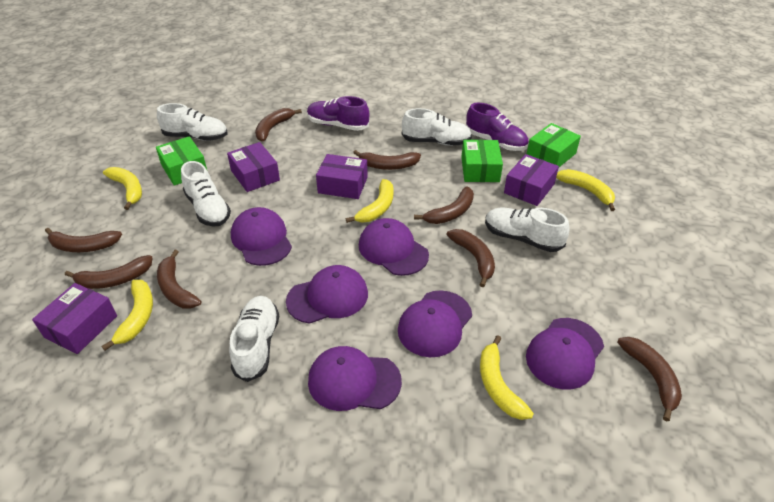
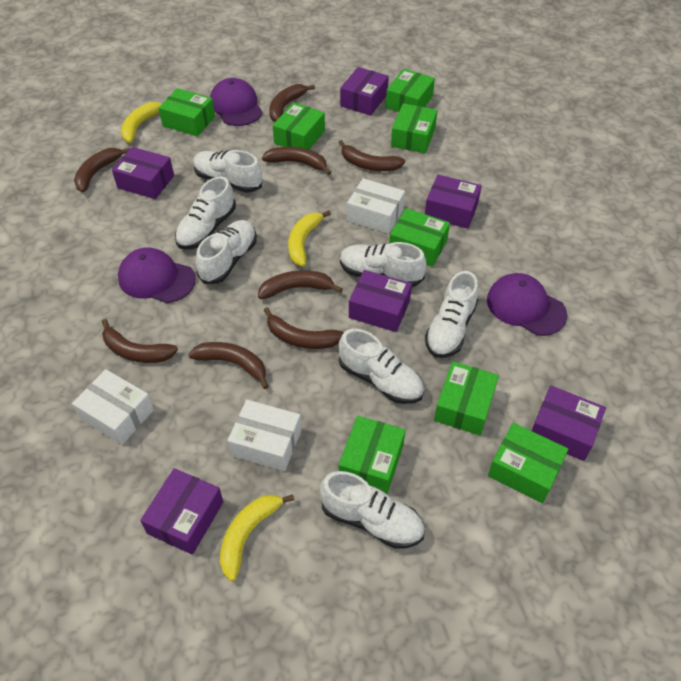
green box: [156,136,207,186] [461,140,503,182] [527,123,581,167] = 3 -> [159,88,215,137] [273,102,325,150] [339,416,406,494] [386,69,435,112] [389,208,450,267] [391,103,437,153] [434,361,499,435] [488,423,569,503] = 8
purple box: [32,283,117,354] [227,142,280,192] [316,154,368,199] [504,154,559,206] = 4 -> [112,147,174,199] [140,468,223,555] [340,67,389,116] [349,270,412,332] [425,175,482,229] [532,386,606,461] = 6
purple cap: [231,207,292,266] [286,265,368,324] [308,346,402,411] [359,218,429,276] [398,290,472,357] [526,318,604,389] = 6 -> [118,248,196,303] [210,78,263,126] [487,273,567,336] = 3
purple shoe: [307,96,369,131] [466,103,529,151] = 2 -> none = 0
white box: none = 0 -> [72,369,154,445] [227,400,302,471] [347,178,405,234] = 3
white shoe: [157,103,227,141] [181,161,231,227] [229,296,279,382] [402,108,472,146] [485,208,569,252] = 5 -> [175,176,236,250] [193,150,262,193] [196,220,257,284] [320,471,425,549] [339,329,424,404] [340,242,426,287] [425,271,478,358] = 7
yellow banana: [102,280,153,351] [103,167,142,210] [346,179,394,223] [480,335,534,420] [556,169,615,211] = 5 -> [121,102,161,143] [220,494,294,581] [288,210,331,267] = 3

